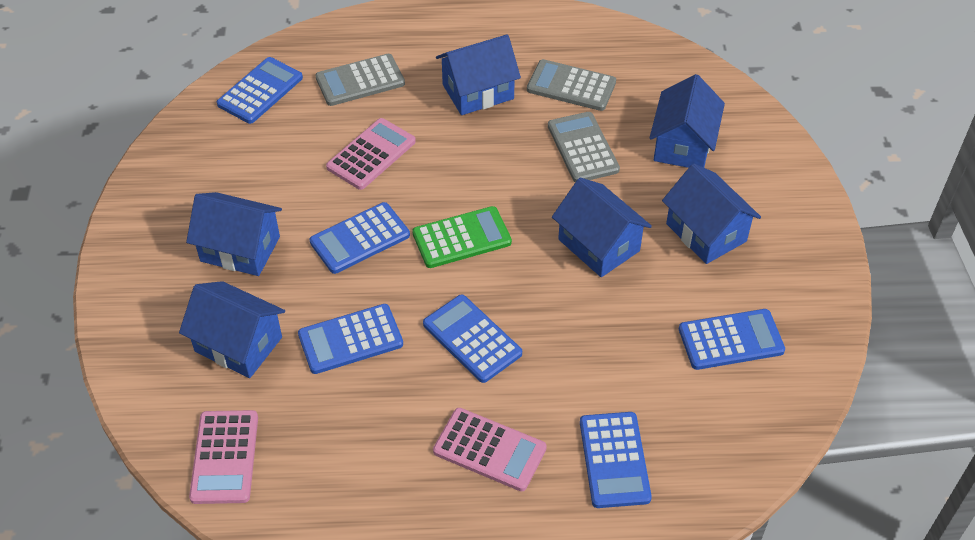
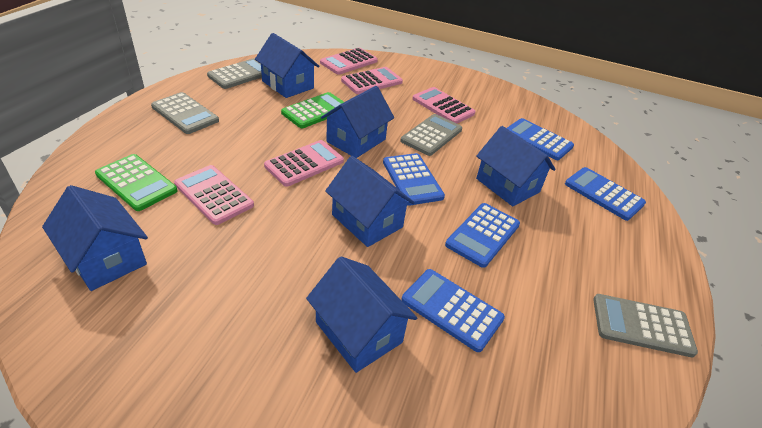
blue calculator: [217,57,303,124] [298,304,403,374] [309,202,410,274] [423,295,522,383] [580,412,652,508] [679,309,785,370] = 6 -> [383,153,445,206] [401,269,505,352] [445,203,520,268] [507,118,574,160] [565,167,646,221] = 5
green calculator: [412,206,512,268] = 1 -> [95,154,177,211] [281,92,344,128] = 2
grey calculator: [315,54,405,106] [527,59,616,111] [548,112,620,182] = 3 -> [151,92,219,134] [207,58,262,89] [400,114,462,156] [593,294,698,357] = 4
pink calculator: [189,410,258,504] [326,118,416,190] [433,408,547,491] = 3 -> [174,165,254,225] [264,140,344,187] [320,48,378,75] [341,67,403,94] [412,87,475,123] = 5

